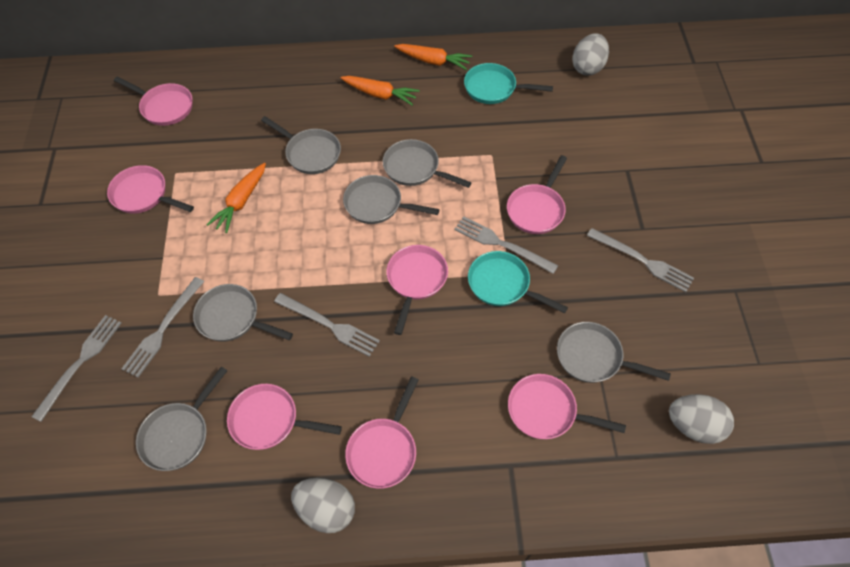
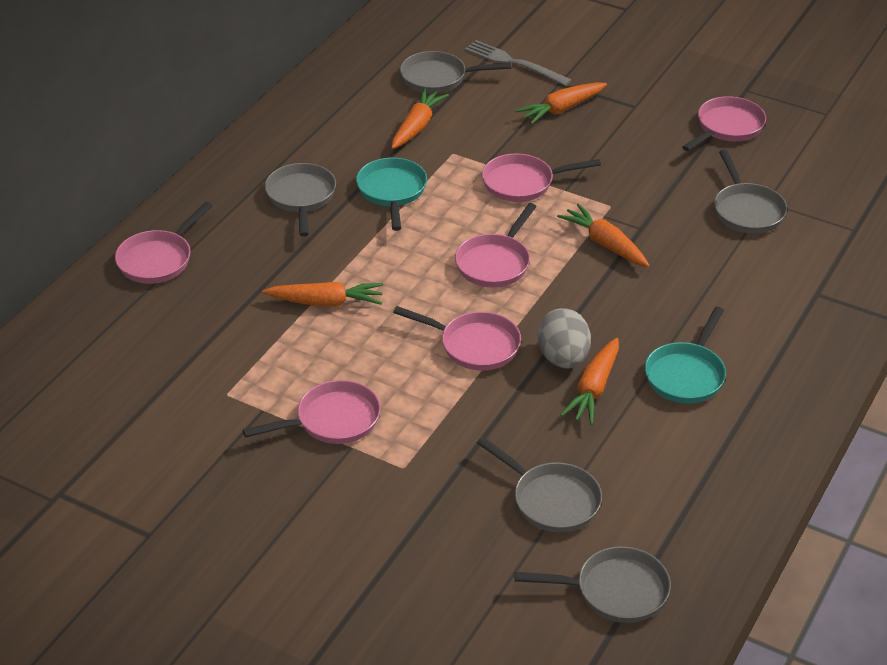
grey egg: [291,478,355,533] [572,33,609,75] [669,394,734,444] = 3 -> [537,308,591,369] = 1
grey fork: [31,315,121,422] [121,277,204,378] [274,293,380,357] [454,216,558,274] [587,228,694,292] = 5 -> [465,40,572,86] = 1
grey pan: [136,367,227,471] [193,284,293,342] [261,116,341,174] [343,175,440,224] [383,139,472,188] [557,322,671,383] = 6 -> [265,163,336,237] [400,51,511,93] [477,437,602,532] [515,546,671,623] [714,149,787,234] = 5
orange carrot: [206,163,266,233] [341,76,420,105] [394,44,472,70] = 3 -> [263,282,383,306] [391,88,449,149] [515,82,607,125] [557,204,650,267] [560,338,619,425] = 5
pink pan: [107,165,194,214] [114,76,193,126] [227,384,342,450] [345,377,418,489] [387,245,448,335] [507,155,567,234] [508,374,626,439] = 7 -> [115,202,213,284] [243,380,381,444] [393,306,521,371] [455,203,537,288] [482,154,601,202] [682,96,766,151] = 6

